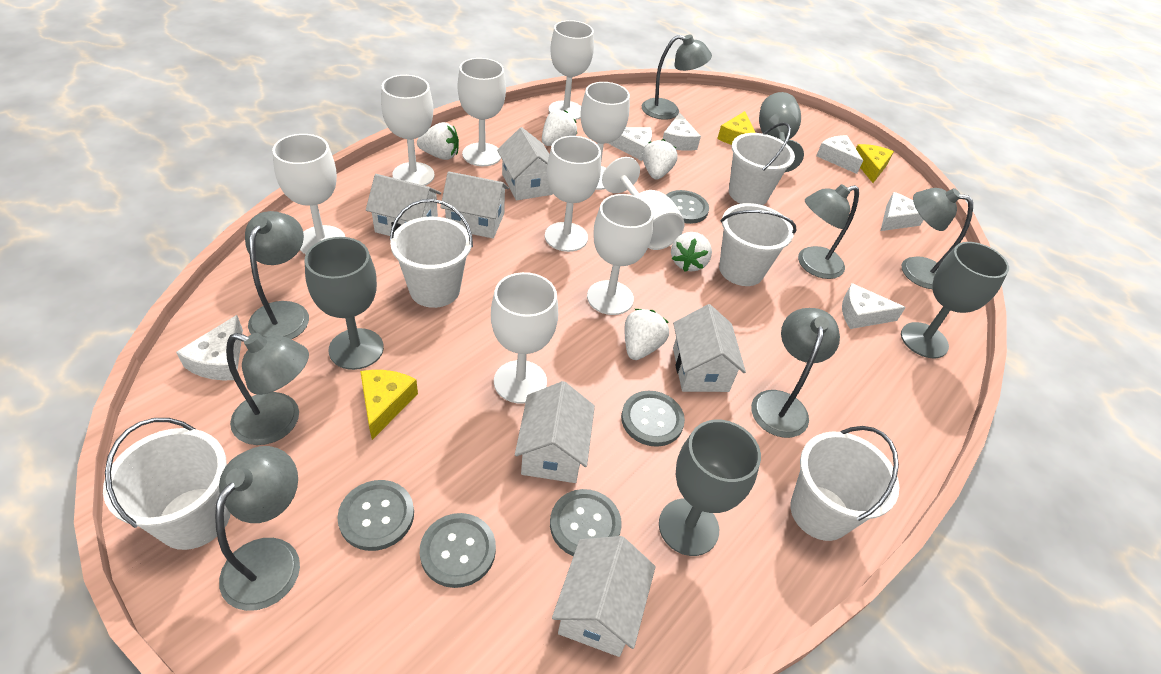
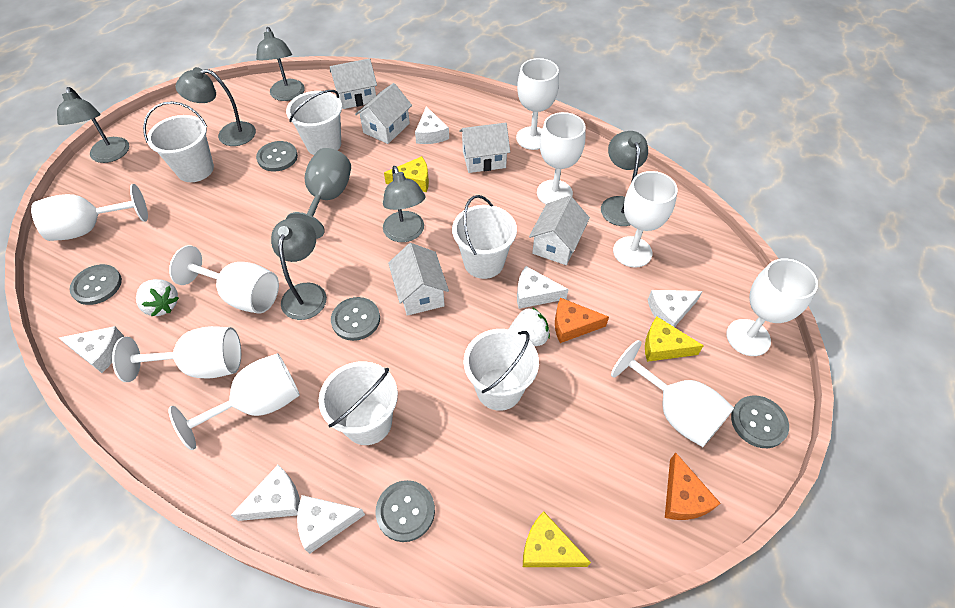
grey goblet: [305,237,384,370] [659,420,761,556] [759,92,804,172] [901,242,1009,358] = 4 -> [286,148,351,239] = 1
grey lamp: [215,446,300,611] [226,333,309,445] [245,211,309,340] [642,35,712,120] [751,308,840,438] [798,184,859,279] [902,188,973,289] = 7 -> [57,87,129,163] [175,67,256,146] [256,27,305,101] [271,218,327,320] [383,166,425,242] [601,131,648,226] = 6
orange cheese: none = 0 -> [555,298,609,343] [665,453,721,520] = 2
white house: [366,174,441,236] [440,171,509,238] [497,127,553,200] [515,381,595,483] [552,536,656,657] [673,304,746,392] = 6 -> [330,58,377,109] [355,83,412,144] [388,243,449,316] [459,123,510,173] [529,196,590,265] = 5
white strawberry: [417,122,459,160] [542,110,577,146] [625,309,669,360] [642,139,678,180] [671,232,712,272] = 5 -> [136,279,179,316] [509,307,550,346] = 2

